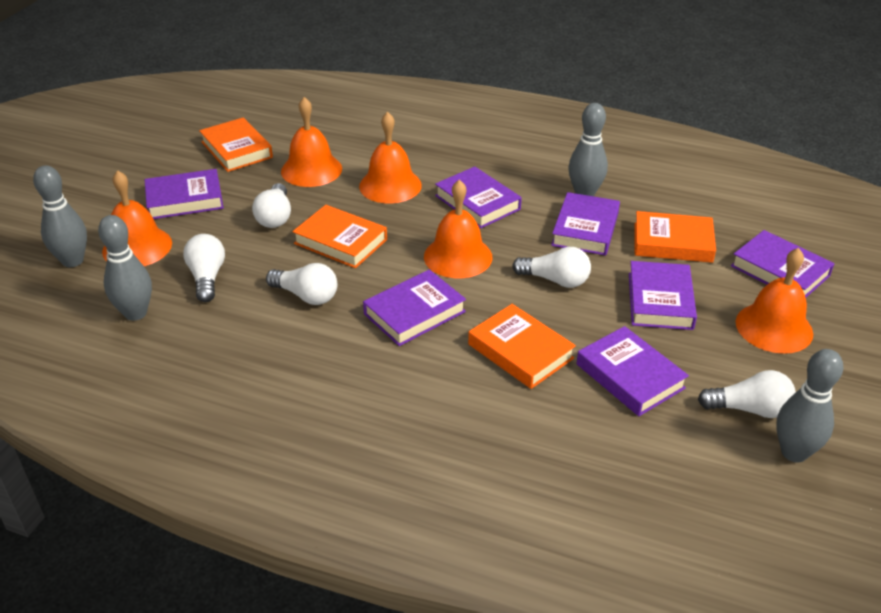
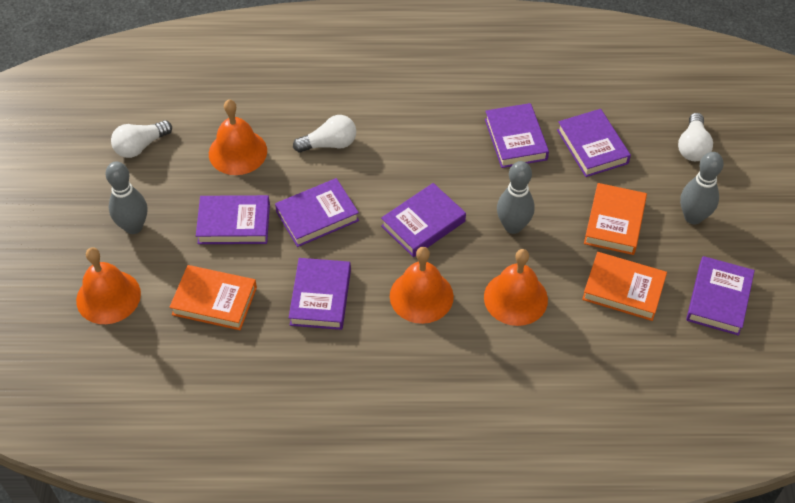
grey bowling pin: [33,165,87,267] [98,215,152,321] [568,103,608,196] [776,349,843,462] = 4 -> [105,161,147,234] [497,161,535,234] [680,152,724,224] = 3
orange bell: [102,170,172,266] [281,97,342,187] [359,112,422,204] [424,180,493,278] [736,248,813,354] = 5 -> [76,247,141,324] [209,99,267,175] [390,247,454,324] [484,249,548,326] = 4
orange book: [199,117,273,172] [292,205,387,268] [468,304,576,389] [635,211,716,263] = 4 -> [169,265,257,330] [582,252,667,321] [584,183,647,255] = 3
white light bulb: [183,234,225,302] [252,183,291,228] [266,263,337,305] [512,247,591,288] [698,370,796,418] = 5 -> [111,120,172,158] [293,115,356,153] [678,113,713,161] = 3

